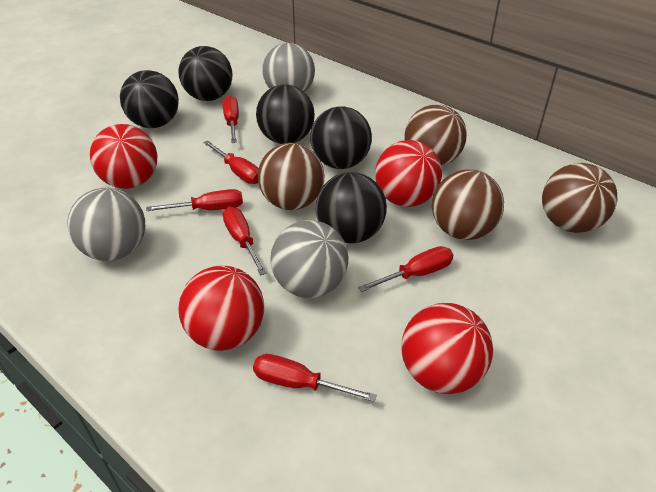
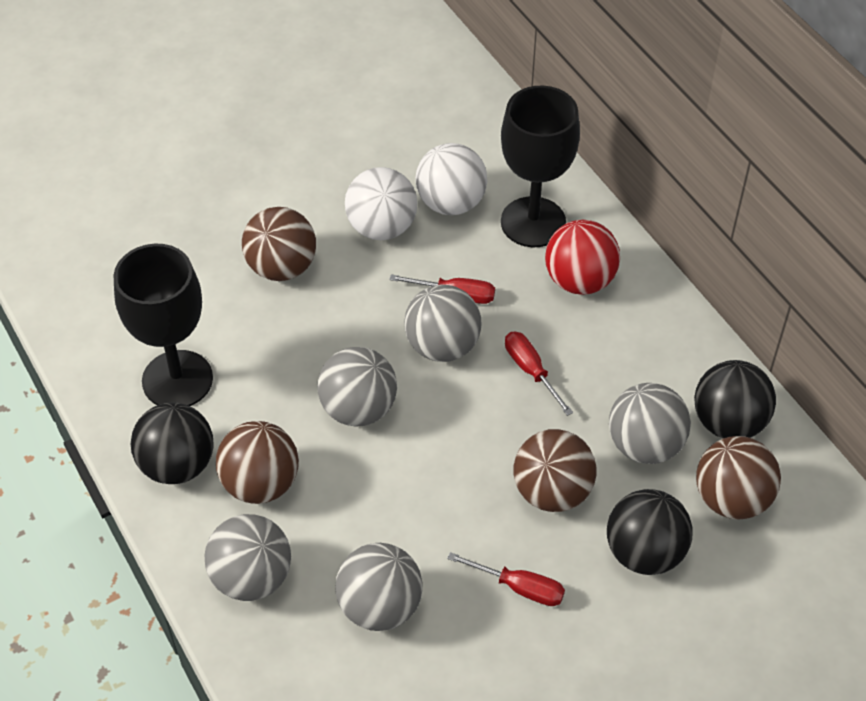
black ball: [120,70,179,128] [179,46,232,101] [256,84,315,144] [310,106,372,169] [316,172,387,243] = 5 -> [131,402,213,484] [607,489,692,575] [694,360,776,438] = 3
black goblet: none = 0 -> [113,244,213,406] [501,86,580,247] = 2
grey ball: [67,188,145,261] [262,43,315,92] [271,220,348,298] = 3 -> [205,514,291,601] [317,347,397,426] [335,543,423,631] [404,285,482,362] [609,383,691,464] = 5
red ball: [90,124,157,189] [178,266,264,351] [375,140,442,207] [402,303,493,394] = 4 -> [545,220,620,295] = 1
red screwdriver: [146,189,243,211] [203,141,259,184] [222,96,239,143] [223,207,267,275] [253,354,377,402] [358,246,453,292] = 6 -> [389,275,495,304] [447,552,565,606] [505,331,573,416] = 3
white ball: none = 0 -> [345,167,417,240] [416,143,487,215] = 2

